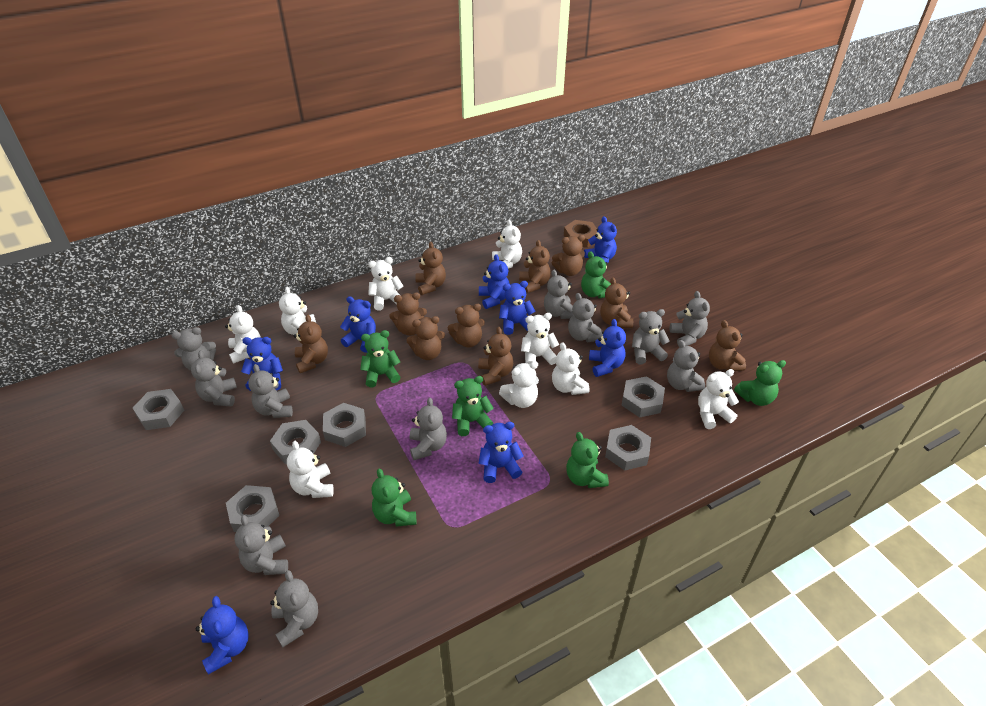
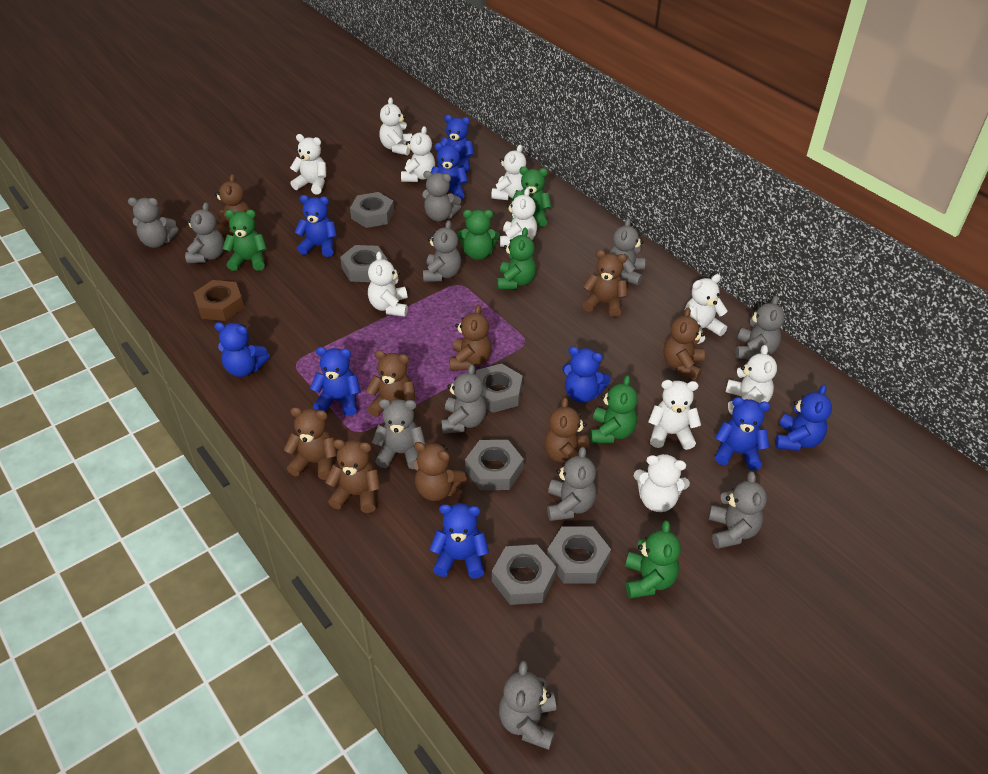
blue teddy bear: [196,596,249,674] [241,337,283,391] [340,296,376,353] [479,254,510,309] [479,422,523,483] [499,281,536,335] [584,216,617,263] [589,319,626,377] = 8 -> [214,322,270,377] [294,195,337,257] [310,347,361,416] [430,503,489,579] [431,143,468,201] [437,115,474,173] [562,346,611,403] [715,397,770,470] [775,385,832,451] = 9
brown teddy bear: [294,314,328,373] [389,293,427,336] [407,316,445,360] [415,242,446,295] [448,304,485,348] [478,327,513,386] [519,240,551,293] [552,235,585,276] [600,277,633,328] [709,320,746,371] = 10 -> [215,174,250,235] [284,407,337,480] [325,439,381,513] [366,350,416,417] [414,442,467,501] [449,305,492,371] [544,397,589,467] [583,250,628,317] [663,308,705,381] = 9
white teddy bear: [225,305,261,364] [279,287,316,335] [287,441,334,498] [368,257,404,311] [492,220,522,269] [499,361,539,408] [521,313,559,365] [552,342,589,395] [698,369,739,429] = 9 -> [290,134,326,195] [368,251,408,317] [379,97,412,155] [401,126,435,182] [491,145,526,200] [500,188,537,247] [634,454,690,512] [648,380,701,450] [684,274,728,344] [726,345,777,415] = 10

